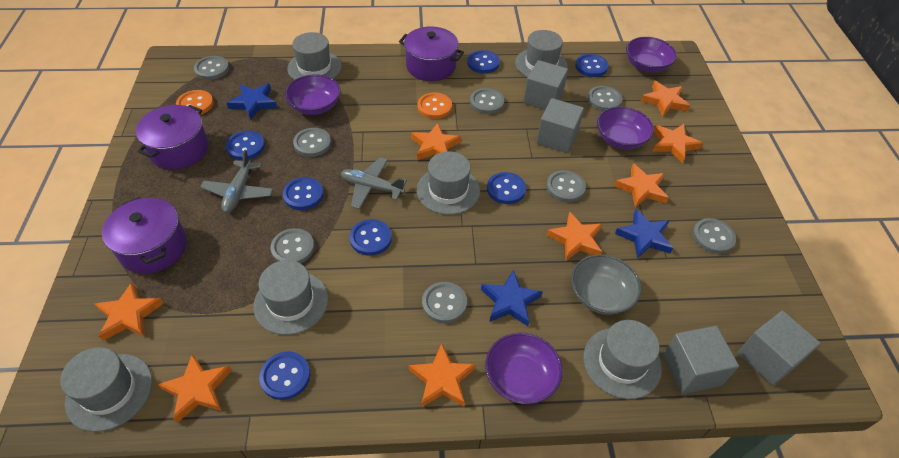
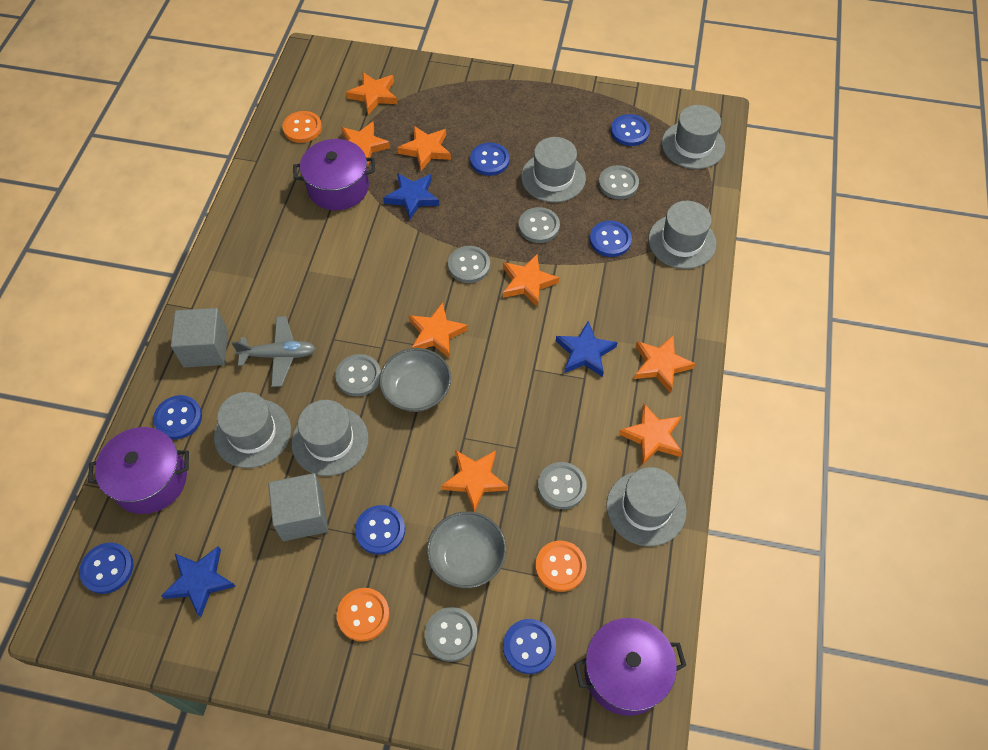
grey bowl: [571,254,641,315] = 1 -> [379,348,451,412] [427,511,506,588] = 2
grey button: [194,56,229,80] [270,228,314,264] [293,128,331,157] [422,282,467,323] [470,88,504,114] [546,170,586,202] [587,86,623,111] [692,218,736,254] = 8 -> [335,354,381,396] [425,607,477,662] [448,246,490,283] [519,207,560,243] [538,462,587,509] [599,165,639,199] = 6
grey cube: [523,60,568,110] [536,98,584,153] [662,326,739,394] [737,311,821,386] = 4 -> [171,308,228,368] [268,473,328,541] = 2
grey plane: [201,150,273,213] [341,157,407,209] = 2 -> [231,316,316,387] = 1
orange button: [176,90,214,115] [417,93,452,119] = 2 -> [282,111,322,143] [337,588,390,642] [535,541,586,592] = 3
purple bowl: [285,74,340,115] [485,333,563,404] [597,107,654,149] [626,37,677,72] = 4 -> none = 0

